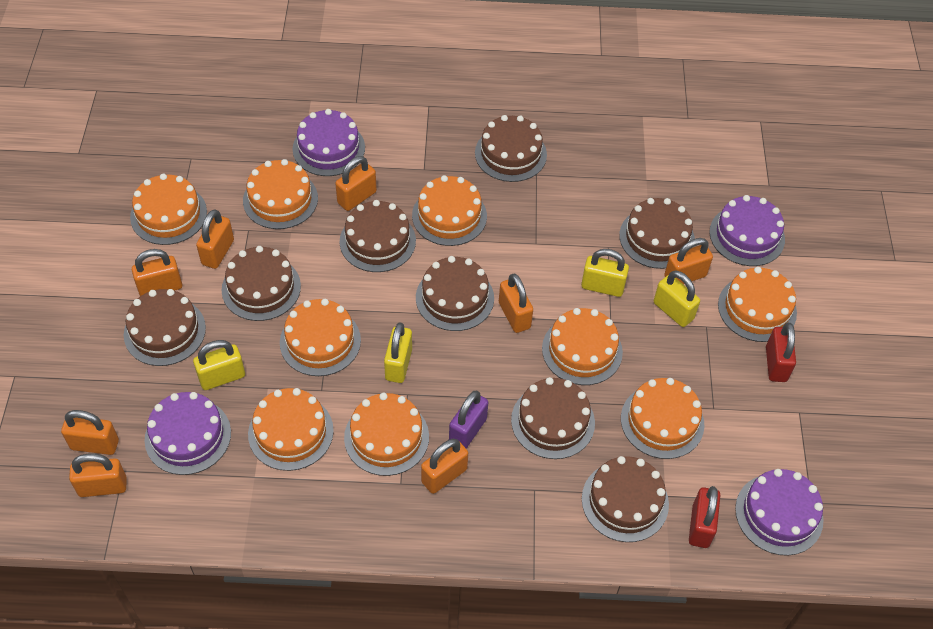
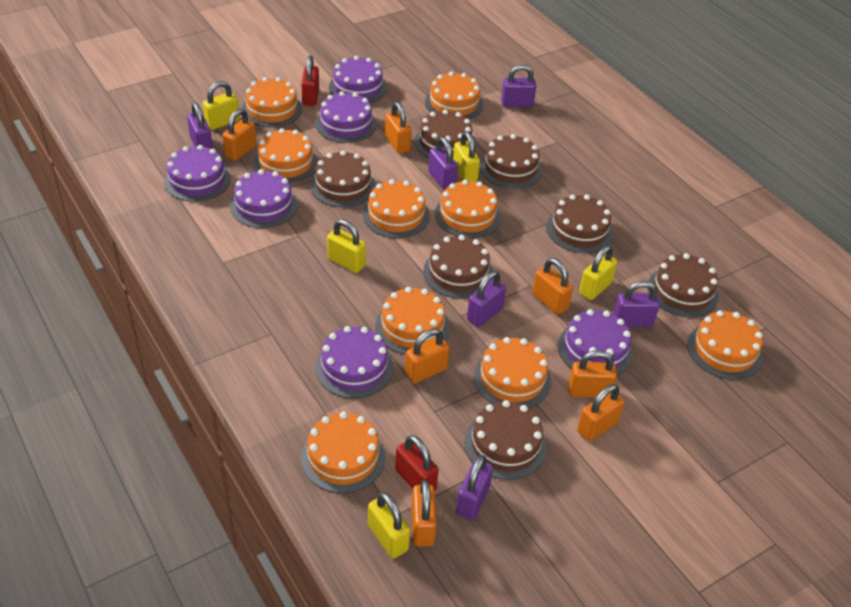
brown cake: [124,289,206,366] [222,246,301,321] [340,200,416,272] [416,256,494,331] [475,115,547,182] [511,377,595,459] [582,456,669,542] [619,198,695,269] = 8 -> [311,150,376,207] [415,109,476,158] [423,235,493,298] [464,400,547,480] [480,134,542,188] [546,194,613,253] [648,253,719,317] = 7
orange padlock: [61,410,119,455] [69,454,127,497] [132,249,182,296] [196,209,234,269] [335,156,377,211] [421,439,468,494] [499,273,533,333] [664,238,713,284] = 8 -> [222,109,256,161] [385,102,411,154] [405,329,449,383] [411,480,437,547] [532,258,573,314] [568,350,617,398] [577,384,625,441] = 7
purple cake: [144,392,231,475] [293,109,365,176] [709,195,785,266] [735,469,824,556] = 4 -> [164,145,231,202] [230,169,298,228] [315,326,393,398] [316,91,377,143] [329,56,387,103] [558,309,633,376] = 6
purple padlock: [449,391,488,448] = 1 -> [187,102,213,149] [428,137,458,190] [456,455,493,520] [467,271,506,327] [501,64,536,107] [613,281,660,327] = 6
yellow padlock: [193,340,245,390] [384,323,412,383] [581,249,629,297] [654,271,700,327] = 4 -> [203,81,240,130] [327,219,366,273] [368,492,410,558] [453,131,480,182] [579,246,617,300] = 5

